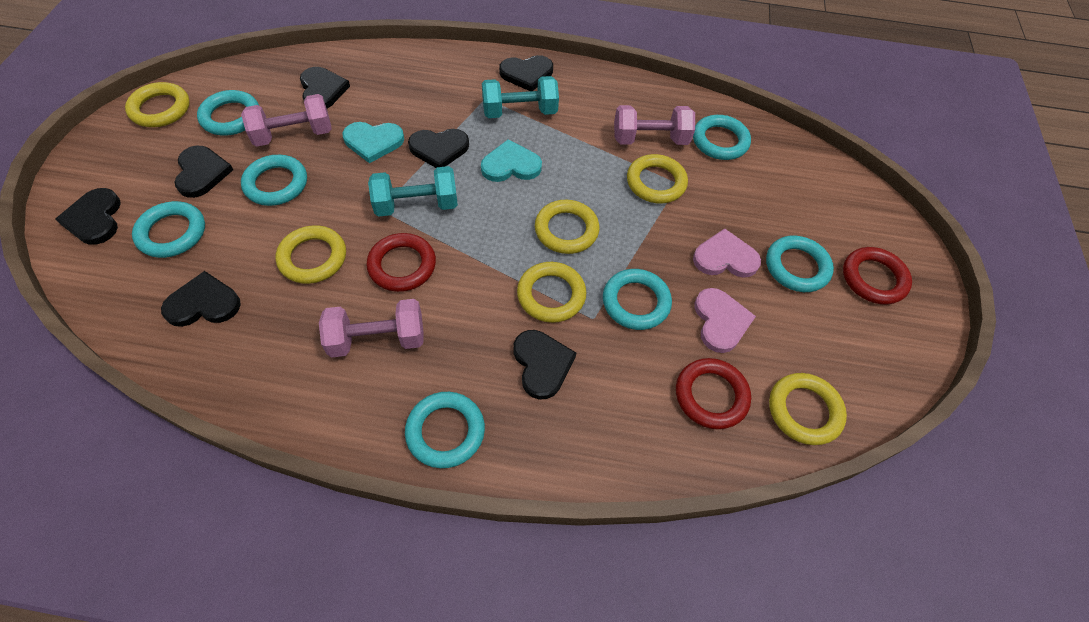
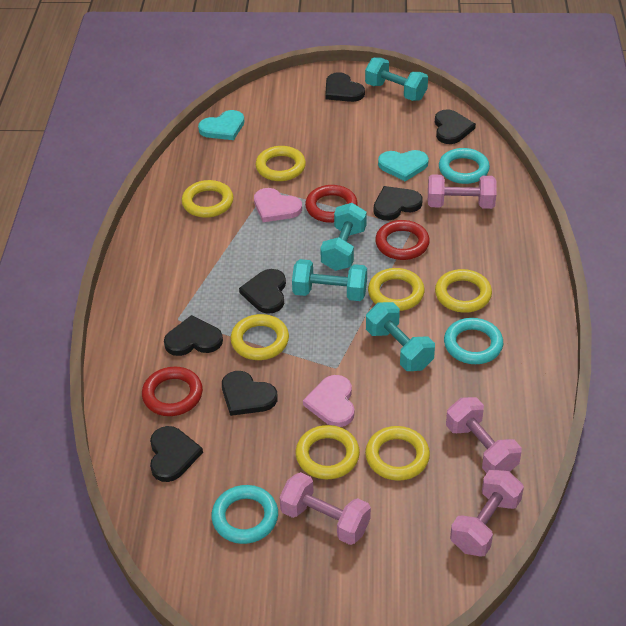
pink dumbbell: [241,94,331,147] [319,299,424,358] [614,105,695,145] = 3 -> [279,472,371,545] [428,175,497,209] [446,397,522,473] [450,469,524,557] = 4
turquoise dumbbell: [368,166,458,217] [482,76,559,118] = 2 -> [292,259,367,301] [320,203,367,271] [365,57,428,101] [366,302,435,371] = 4
turquoise ring: [132,201,205,258] [197,90,259,136] [241,155,307,206] [405,392,485,468] [603,269,672,330] [693,115,751,160] [766,236,834,292] = 7 -> [211,485,278,544] [439,148,490,184] [444,318,503,364] = 3
yellow ring: [125,82,190,127] [276,225,346,284] [517,262,586,323] [535,200,600,254] [627,154,688,204] [769,373,847,445] = 6 -> [182,180,233,218] [231,314,289,360] [255,146,306,181] [296,425,360,479] [365,426,430,481] [368,268,425,311] [435,269,492,313] = 7

